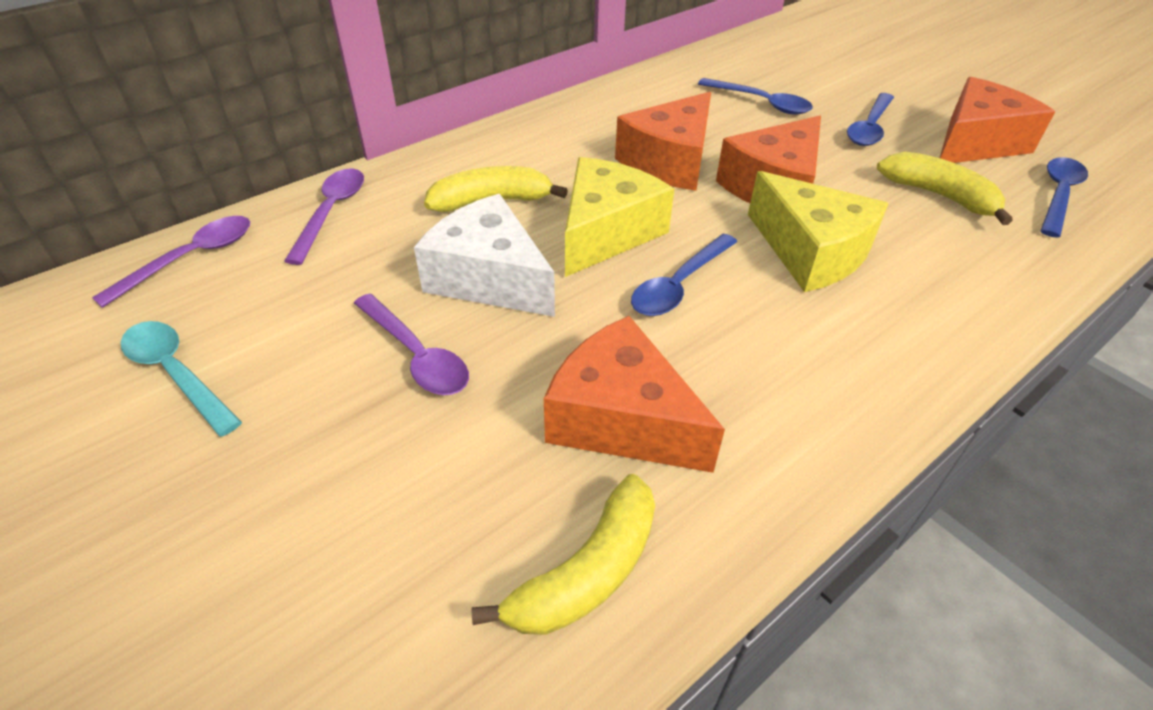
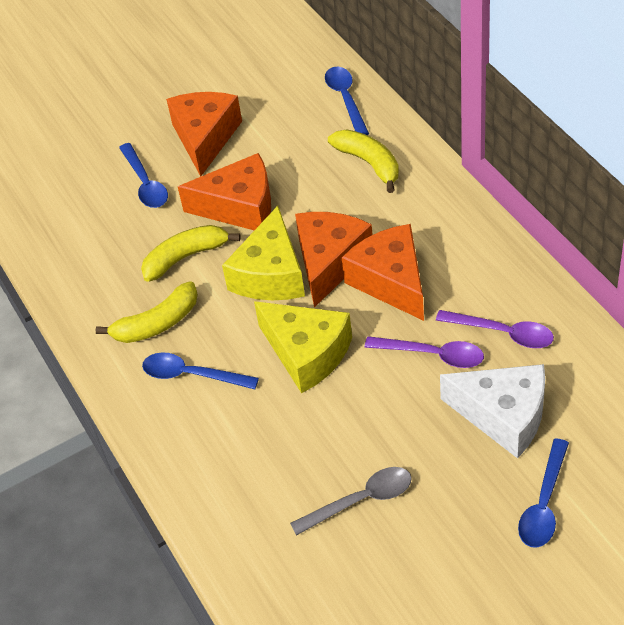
grey spoon: none = 0 -> [290,467,412,536] = 1
purple spoon: [92,216,250,308] [284,169,364,265] [354,293,469,395] = 3 -> [364,336,484,368] [436,310,554,348] = 2
turquoise spoon: [121,321,242,437] = 1 -> none = 0

